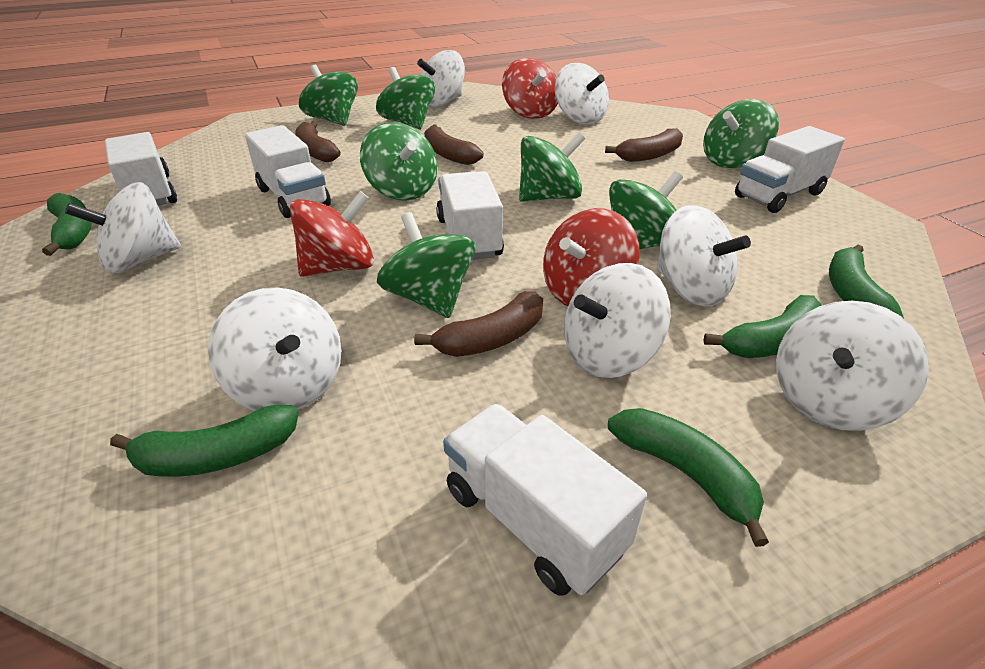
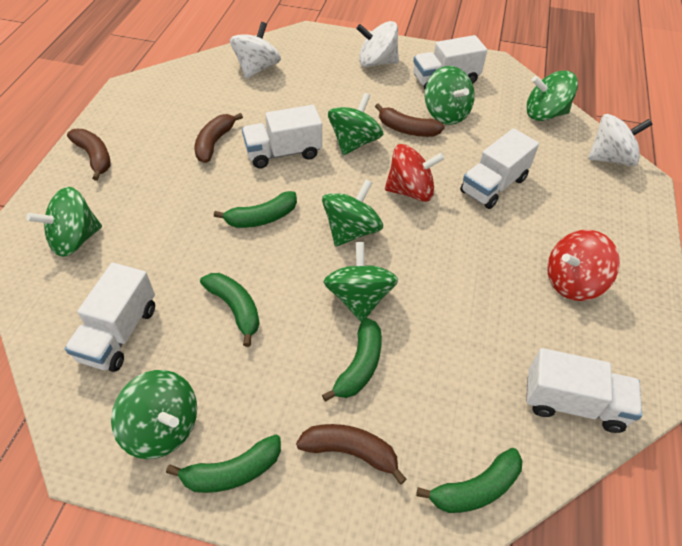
red spinning top: [290,191,374,277] [502,58,558,119] [543,208,639,306] = 3 -> [385,144,445,202] [547,230,620,301] = 2
white spinning top: [65,182,181,274] [208,287,342,411] [417,50,465,107] [555,63,609,125] [564,263,671,378] [657,205,751,306] [776,301,929,431] = 7 -> [230,22,281,79] [356,21,399,67] [588,114,653,166] = 3

